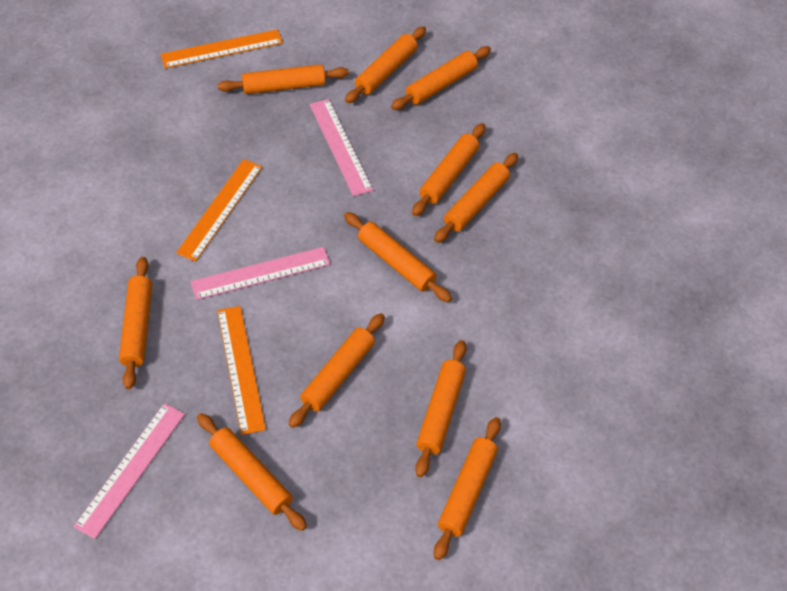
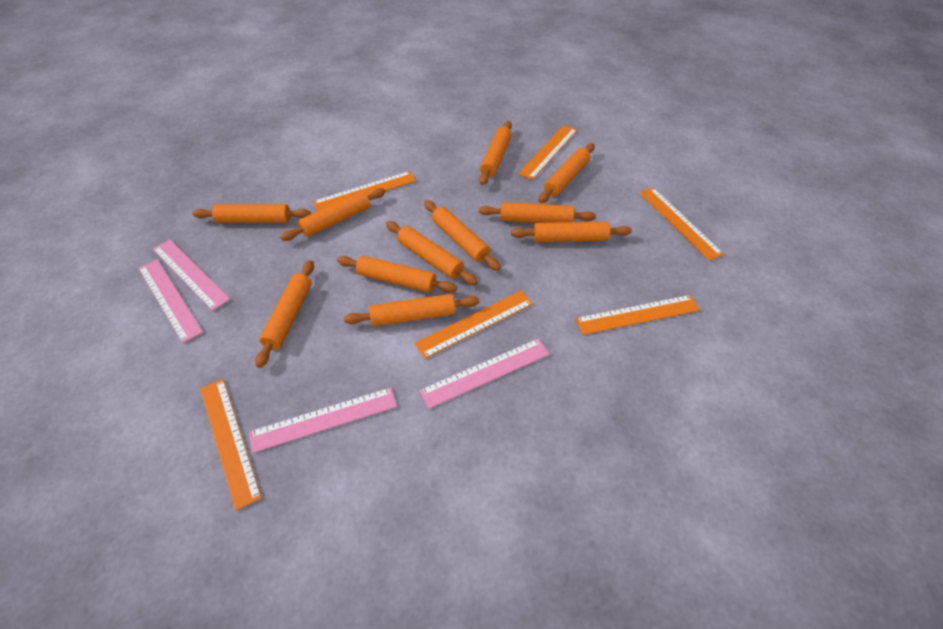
orange ruler: [161,29,283,68] [176,159,262,262] [217,306,266,435] = 3 -> [200,379,262,511] [313,171,416,211] [415,291,533,359] [518,125,577,180] [575,295,700,335] [639,188,724,261] = 6
pink ruler: [73,403,185,539] [191,247,331,300] [310,99,373,196] = 3 -> [138,259,203,343] [153,239,231,311] [249,387,397,453] [420,339,550,409] = 4

